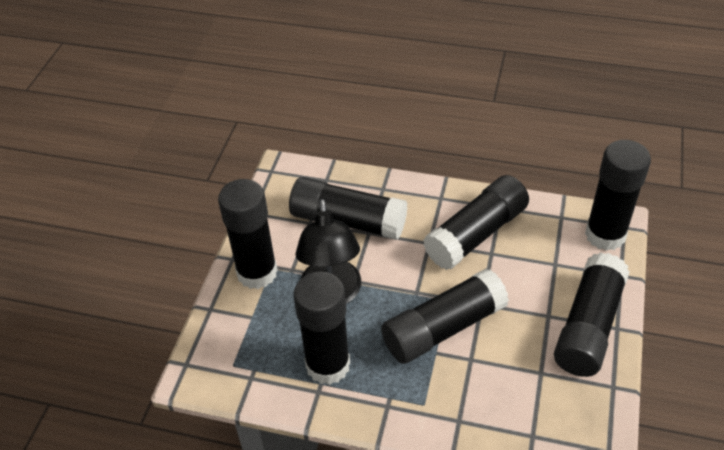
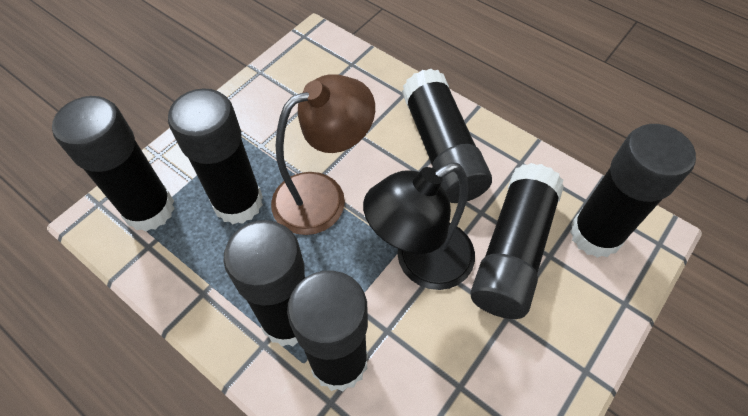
brown lamp: none = 0 -> [271,74,375,235] = 1

